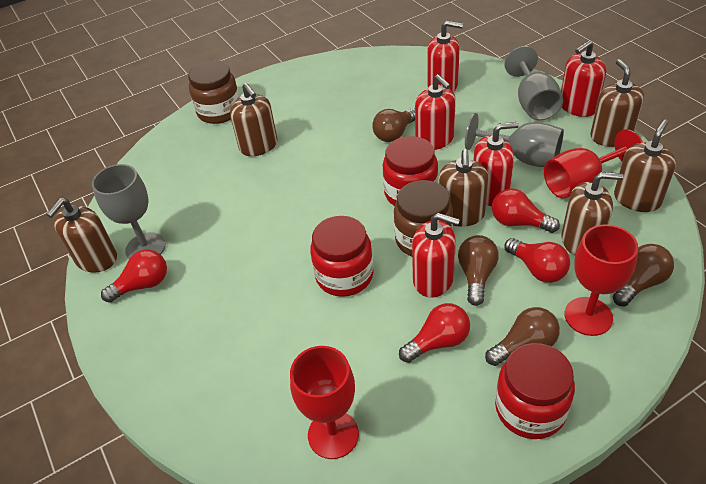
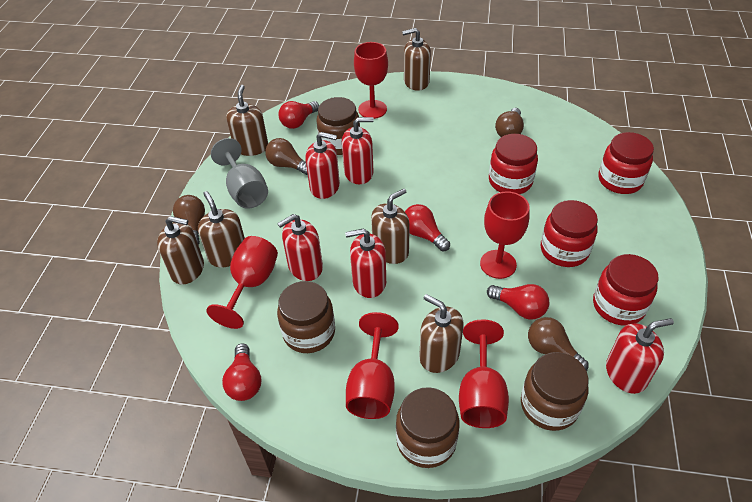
brown jar: [188,60,240,124] [394,180,453,256] = 2 -> [277,281,335,353] [317,97,360,155] [396,387,460,468] [521,352,588,431] = 4
grey goblet: [92,164,166,259] [465,113,564,167] [505,46,563,121] = 3 -> [211,138,268,209] = 1
red goblet: [290,346,359,459] [544,129,643,198] [565,224,638,336] = 3 -> [207,236,278,329] [346,312,399,419] [354,42,388,119] [459,319,509,428] [480,191,530,279] = 5
red jar: [310,216,374,297] [383,136,438,206] [495,343,575,439] = 3 -> [489,134,538,194] [541,200,598,267] [593,254,659,326] [598,132,654,194] = 4

